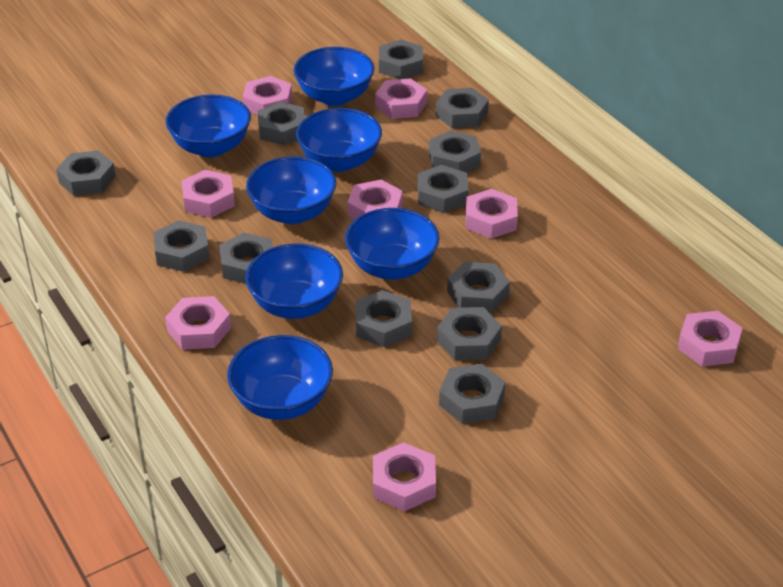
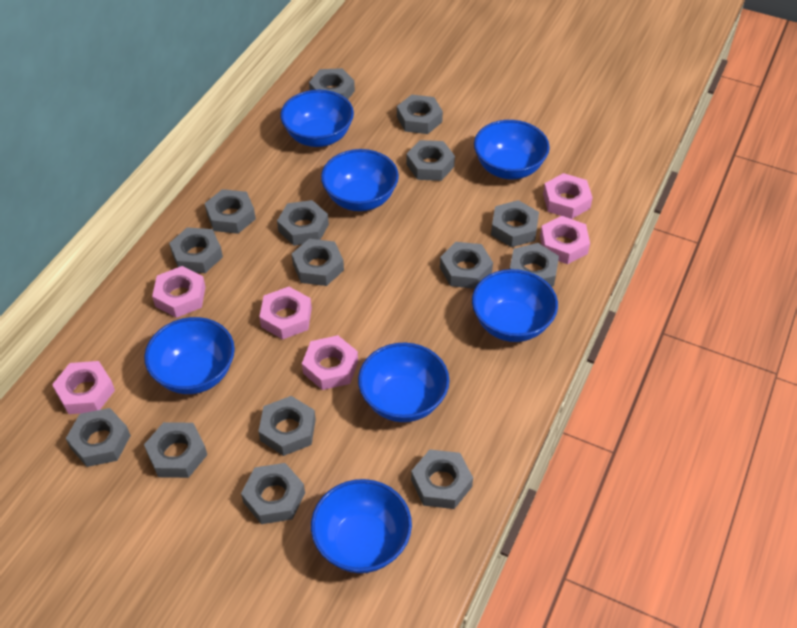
grey nut: [56,150,116,196] [153,220,209,272] [219,233,273,284] [258,102,305,145] [356,290,412,347] [379,40,423,79] [417,165,469,213] [429,130,481,173] [436,88,489,128] [437,307,502,360] [439,364,505,424] [447,262,510,313] = 12 -> [66,408,131,467] [144,422,207,478] [169,227,223,273] [205,189,256,234] [241,463,305,524] [258,396,316,456] [277,200,329,246] [292,239,344,286] [309,68,355,100] [397,95,443,134] [406,140,455,181] [411,449,473,509] [440,242,493,289] [491,200,539,247] [510,243,559,287] = 15
pink nut: [165,296,231,350] [181,170,235,218] [243,76,292,115] [347,180,403,220] [373,442,436,511] [375,78,427,119] [466,189,518,239] [677,311,742,367] = 8 -> [52,361,115,414] [152,266,206,318] [259,287,312,339] [302,335,358,390] [540,216,590,264] [543,173,593,219] = 6

